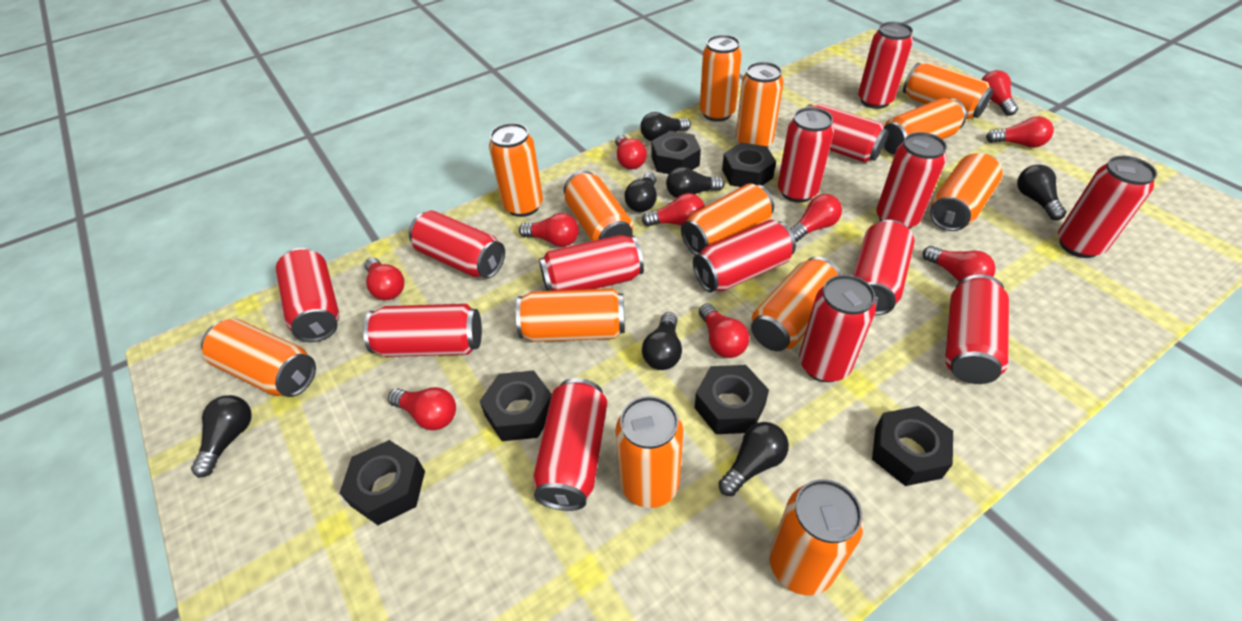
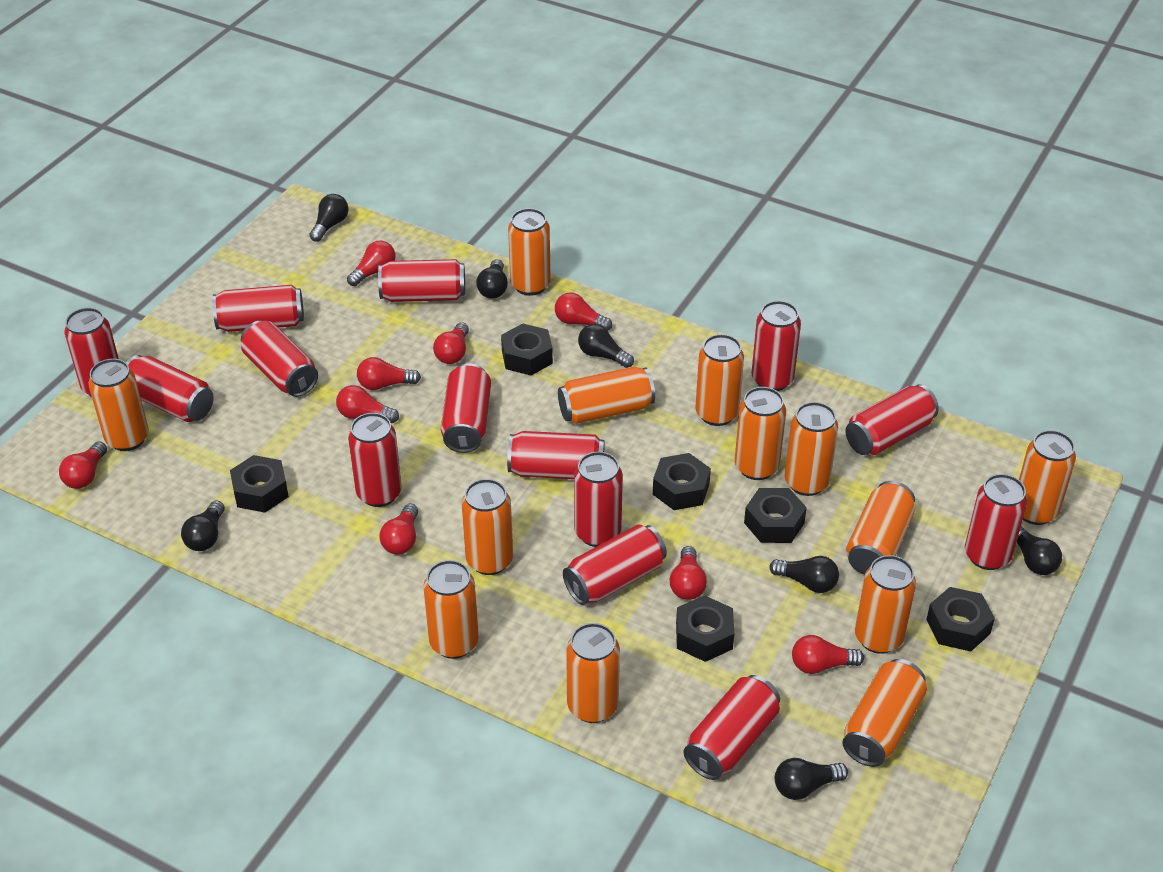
red light bulb: [364,257,404,300] [388,387,456,430] [519,213,579,247] [615,135,647,169] [642,193,705,226] [699,303,749,358] [791,194,842,242] [923,246,996,282] [981,70,1018,116] [986,116,1054,148] = 10 -> [59,442,107,489] [336,385,399,423] [347,241,396,286] [357,357,421,390] [379,504,418,554] [433,322,469,364] [555,292,612,331] [670,546,707,600] [792,635,864,674] = 9

